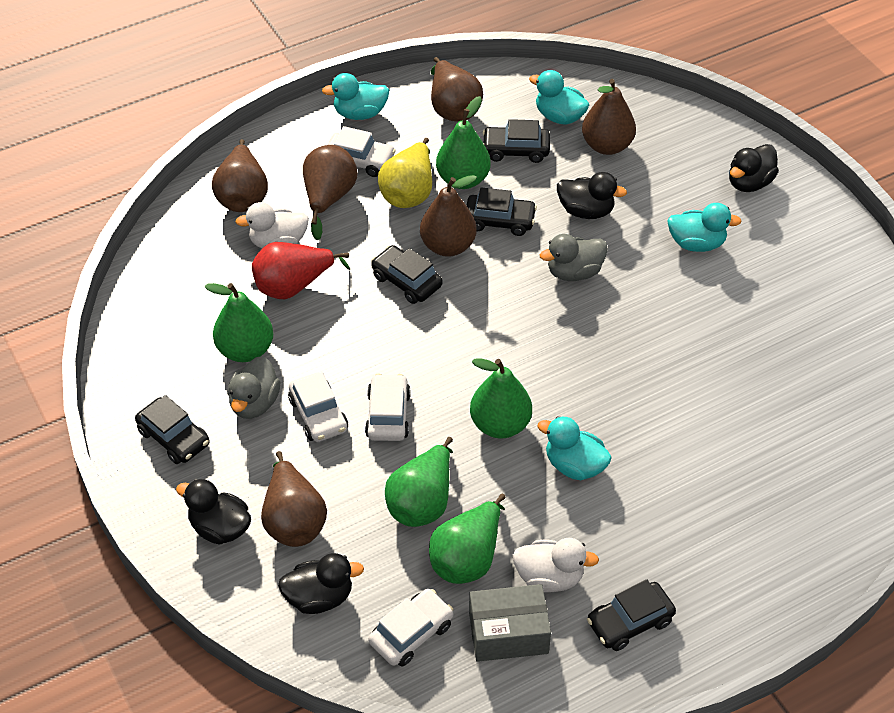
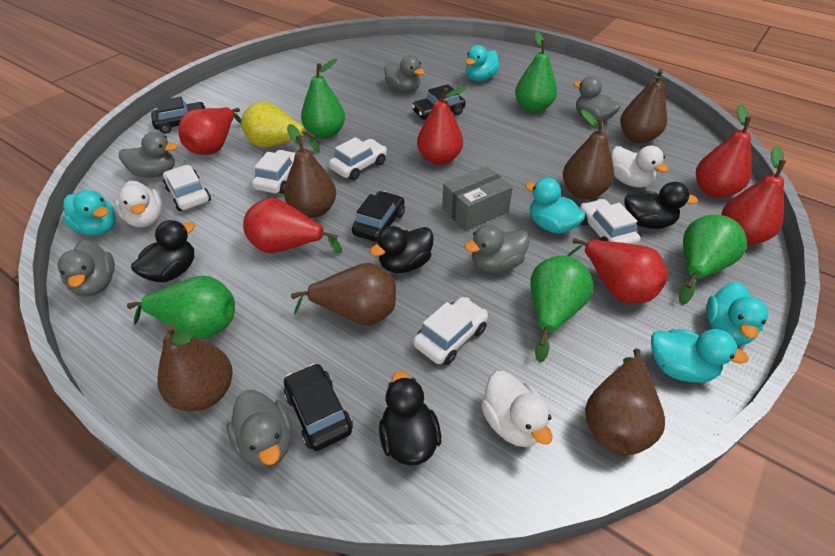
black car: [135,395,210,464] [371,245,443,304] [466,187,537,236] [483,119,550,163] [587,579,676,651] = 5 -> [151,97,206,133] [284,363,353,451] [352,191,405,242] [412,84,466,120] = 4
grey duck: [228,356,281,419] [540,234,608,281] = 2 -> [58,240,115,297] [119,132,178,178] [227,390,292,467] [384,55,425,93] [464,225,530,273] [573,76,621,122] = 6
red pear: [252,242,350,299] = 1 -> [178,107,241,155] [243,198,342,254] [417,87,466,165] [567,238,668,303] [696,105,751,198] [721,146,786,245] = 6
turquoise duck: [322,73,389,120] [529,70,589,125] [537,416,612,480] [667,203,742,252] = 4 -> [62,190,116,235] [465,45,500,81] [525,178,585,234] [651,329,749,383] [706,282,768,345] = 5
white car: [288,372,348,442] [327,126,396,177] [365,373,411,441] [368,589,453,667] = 4 -> [163,165,211,211] [252,150,295,194] [329,137,387,180] [413,297,488,365] [580,199,640,245] = 5
white duck: [235,202,309,248] [513,538,599,592] = 2 -> [115,181,162,227] [481,371,552,447] [611,146,669,188] = 3

